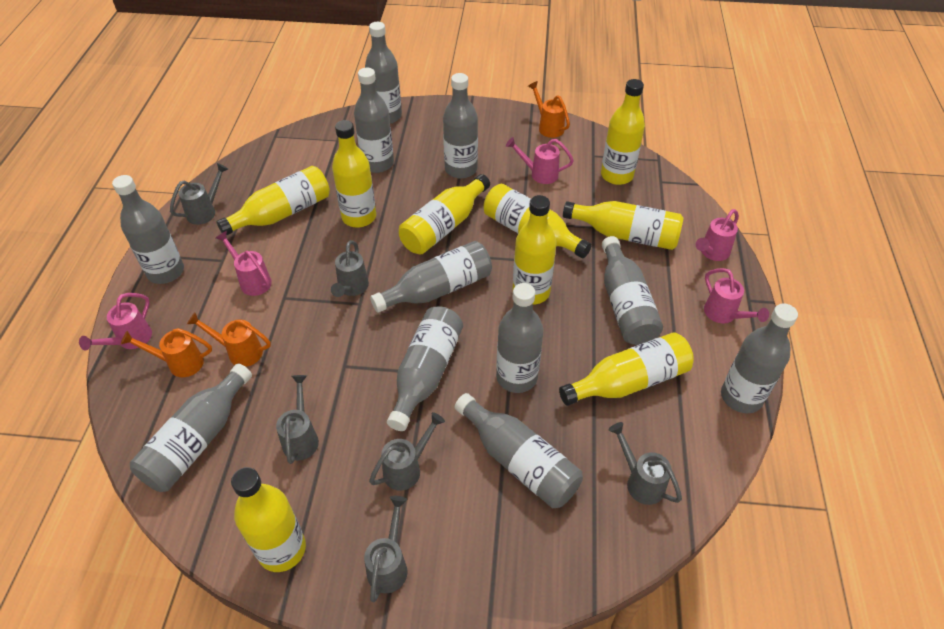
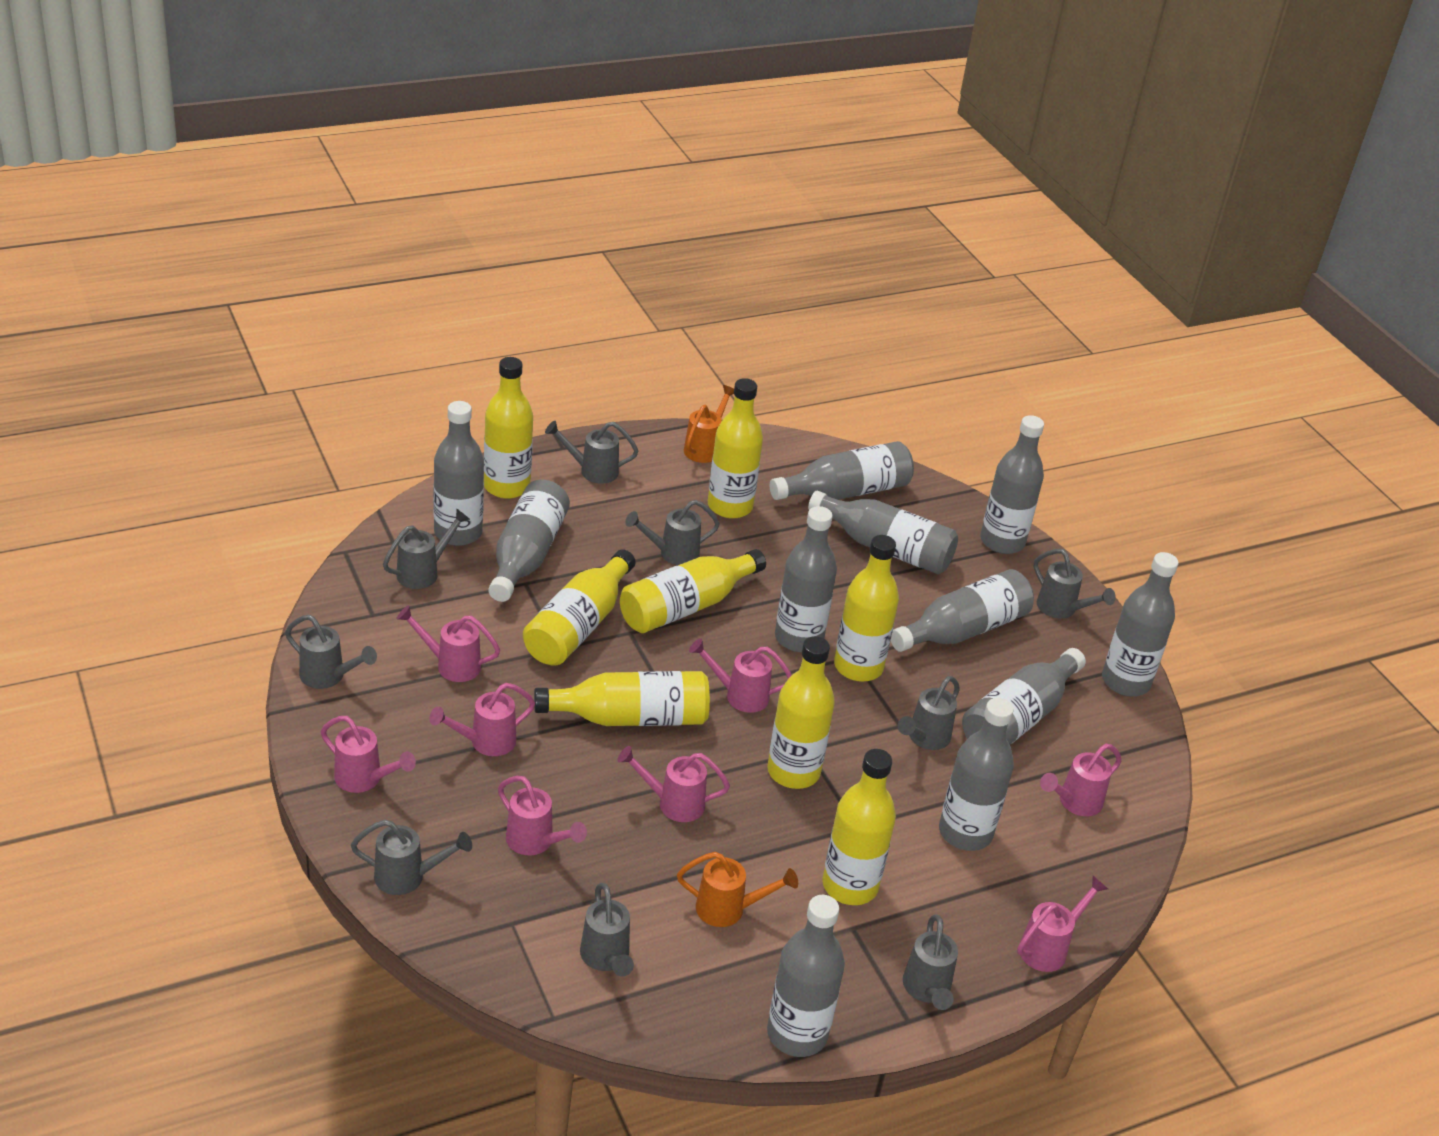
grey watering can: [170,163,228,225] [276,375,319,464] [331,240,369,297] [364,496,408,602] [369,412,445,490] [609,422,682,505] = 6 -> [285,615,377,689] [351,819,472,895] [383,509,470,589] [545,421,638,484] [580,883,634,977] [625,500,720,565] [898,676,960,750] [903,915,958,1010] [1034,549,1116,619] = 9
orange watering can: [121,328,212,377] [187,313,271,367] [528,81,570,138] = 3 -> [677,852,798,927] [684,385,734,463] = 2
pink watering can: [79,293,152,350] [216,231,272,296] [506,137,574,184] [696,209,739,261] [704,268,769,323] = 5 -> [321,716,416,793] [396,605,500,682] [430,683,535,756] [498,776,587,855] [617,746,730,822] [689,638,792,713] [1017,876,1108,972] [1040,744,1121,816] = 8
yellow bottle: [216,166,330,235] [231,467,306,572] [332,120,376,228] [399,174,490,254] [484,184,592,258] [512,195,557,305] [559,332,694,406] [563,201,683,250] [601,79,645,185] = 9 -> [484,357,533,499] [523,549,636,666] [534,671,710,726] [620,549,766,633] [708,378,763,519] [768,636,835,789] [822,749,896,905] [834,535,899,682] = 8

